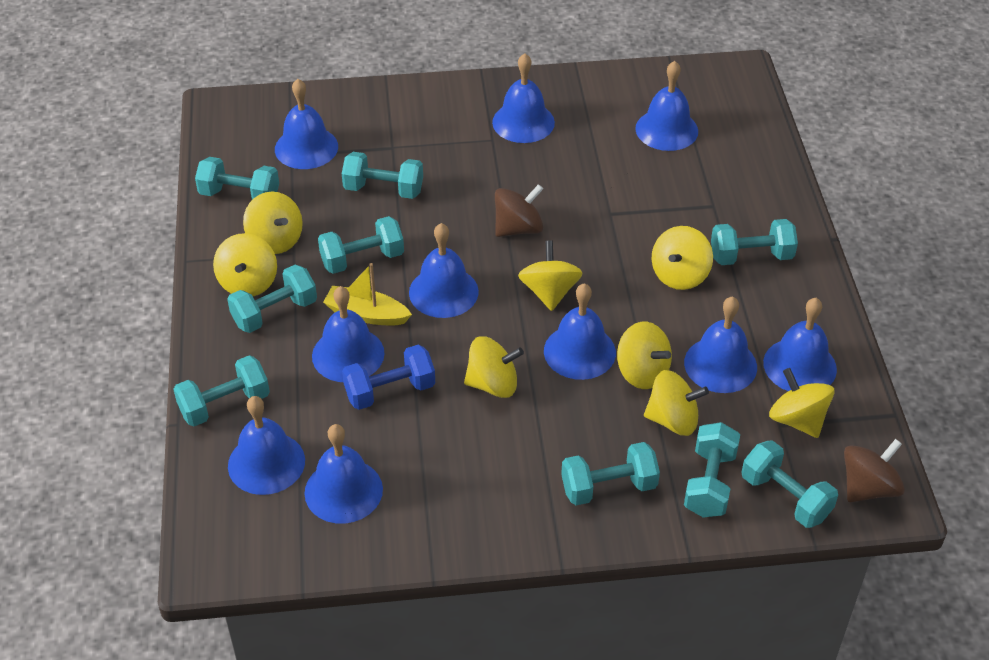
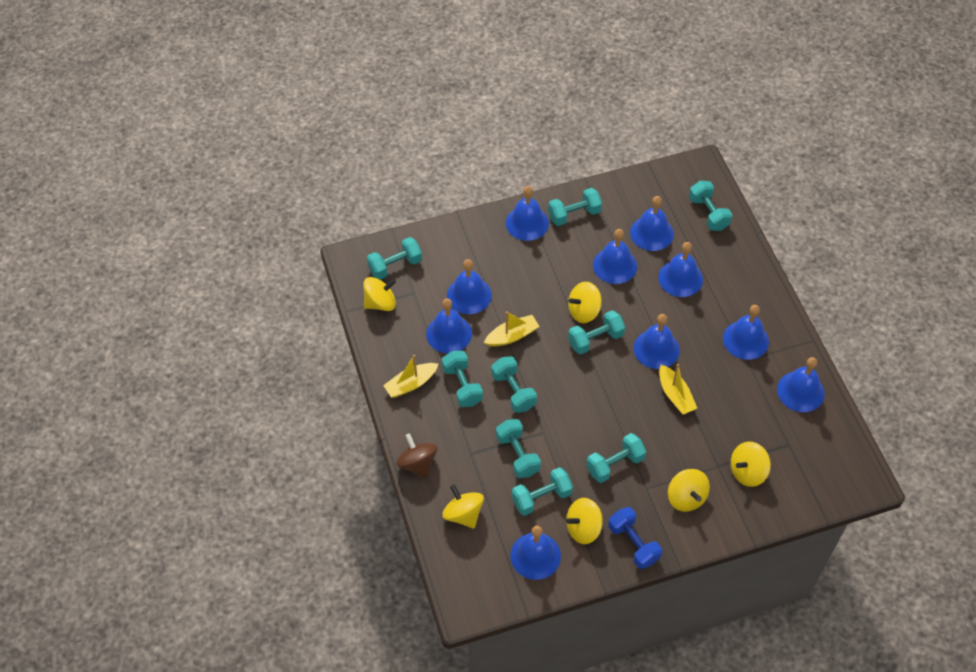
brown spinning top: [495,184,543,237] [844,439,905,502] = 2 -> [396,433,437,478] = 1
yellow boat: [323,263,412,325] = 1 -> [383,355,438,398] [484,311,540,347] [659,364,697,415] = 3
yellow spinning top: [213,233,277,296] [243,192,303,254] [464,336,524,398] [518,240,583,311] [617,322,672,389] [644,370,709,436] [652,226,713,290] [769,368,835,438] = 8 -> [363,277,396,311] [442,485,484,529] [566,498,603,544] [568,282,602,323] [668,469,710,512] [731,442,771,487] = 6

